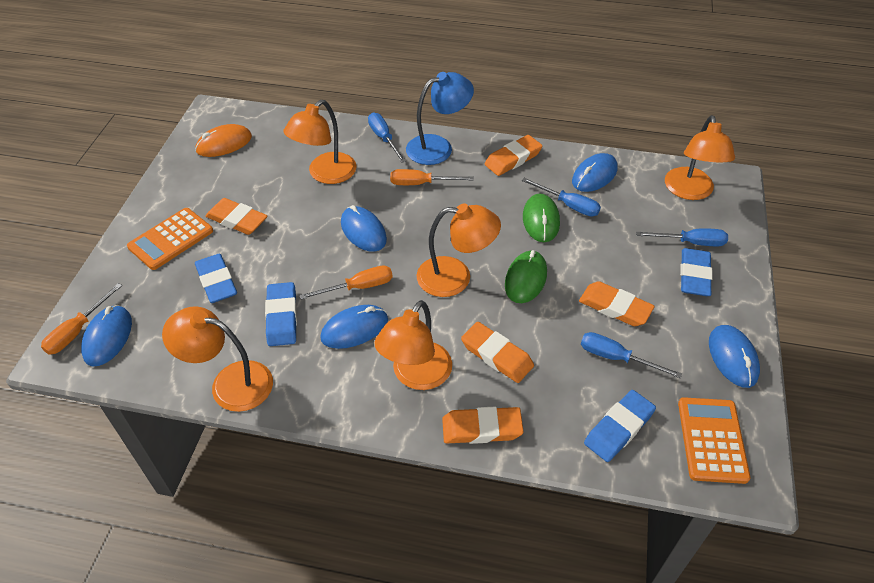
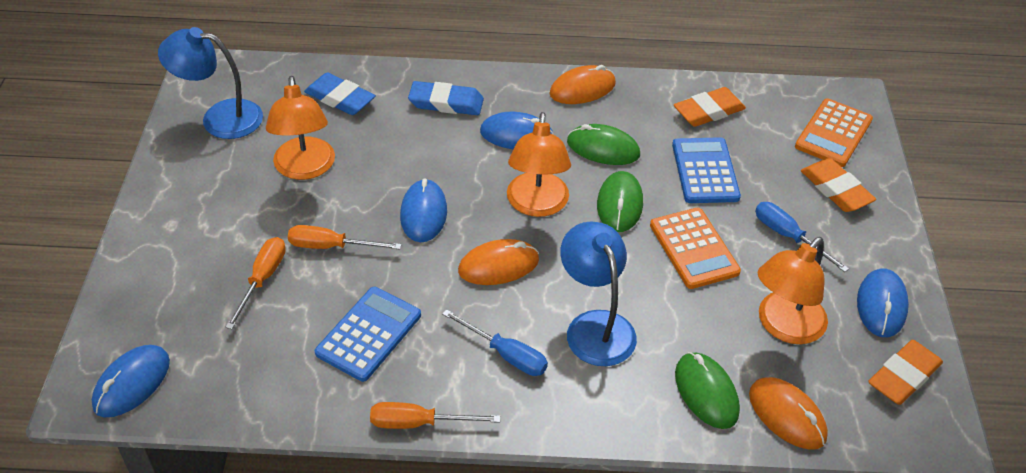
blue calculator: none = 0 -> [315,287,421,382] [672,137,741,203] = 2
blue eraser: [195,254,237,303] [265,282,297,346] [584,390,656,462] [680,248,713,296] = 4 -> [304,72,376,115] [408,81,484,115] = 2
blue lamp: [406,72,474,165] = 1 -> [158,27,263,139] [560,221,637,366] = 2
blue mouse: [81,305,132,366] [320,305,388,349] [341,205,387,252] [572,153,618,192] [709,325,760,388] = 5 -> [92,345,170,417] [400,178,447,242] [480,112,554,149] [857,268,909,337] = 4
blue screwdriver: [368,113,406,163] [522,178,601,217] [581,332,682,378] [636,228,728,246] = 4 -> [442,309,548,376] [755,202,849,272] = 2
green mouse: [505,250,547,303] [523,193,560,242] = 2 -> [567,124,640,165] [597,171,643,232] [675,352,740,429] = 3
orange eraser: [205,198,267,235] [442,407,524,444] [461,322,534,383] [484,135,543,176] [579,281,655,326] = 5 -> [674,87,746,127] [801,158,876,212] [868,340,943,405] = 3
orange lamp: [162,307,273,412] [284,100,357,184] [374,300,452,390] [417,204,501,297] [665,115,735,200] = 5 -> [266,76,335,180] [507,112,571,217] [757,237,828,344] = 3
orange mouse: [195,124,252,157] = 1 -> [458,239,539,285] [549,65,616,104] [749,377,828,449] = 3

